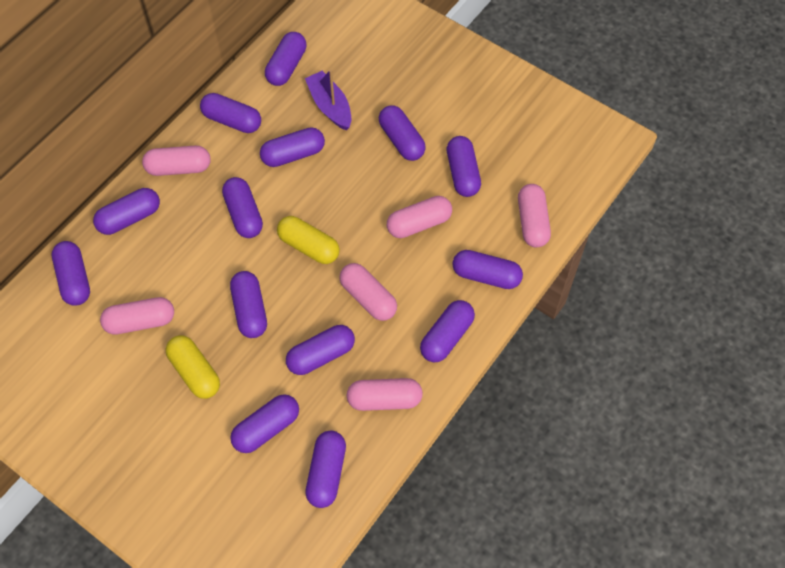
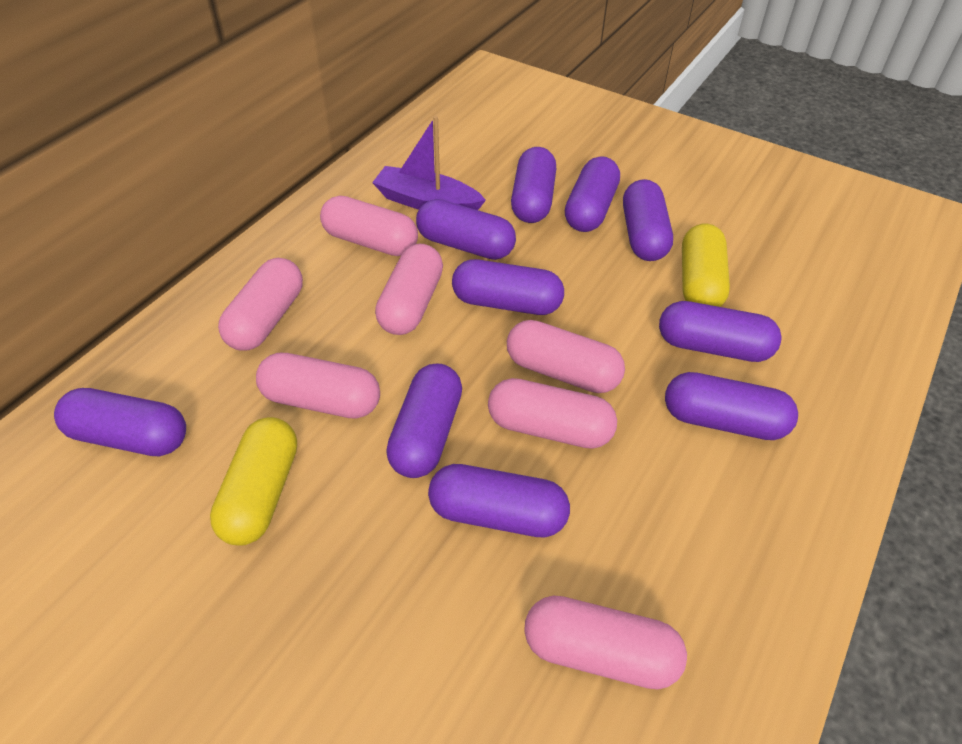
pink capsule: [100,297,174,335] [142,146,211,176] [339,263,397,321] [347,378,423,411] [387,196,452,238] [518,184,551,247] = 6 -> [218,258,303,351] [256,353,380,419] [320,196,418,256] [375,244,443,335] [488,378,617,449] [507,320,625,393] [524,596,687,689] = 7
purple capsule: [52,241,90,306] [93,188,160,235] [200,93,261,133] [222,177,263,238] [230,271,267,338] [230,394,299,453] [260,127,325,167] [265,32,306,86] [286,325,355,375] [305,430,346,508] [379,105,426,161] [420,300,475,362] [447,136,481,197] [452,250,523,289] = 14 -> [54,388,186,456] [386,363,462,478] [416,199,516,260] [428,464,570,537] [452,259,564,315] [511,147,556,223] [565,156,620,232] [623,179,673,261] [659,301,782,362] [665,372,798,440] = 10

